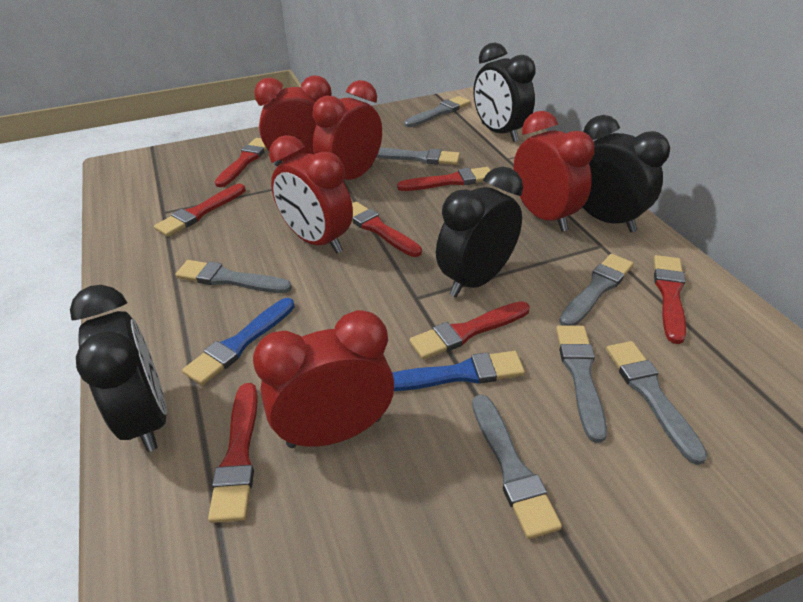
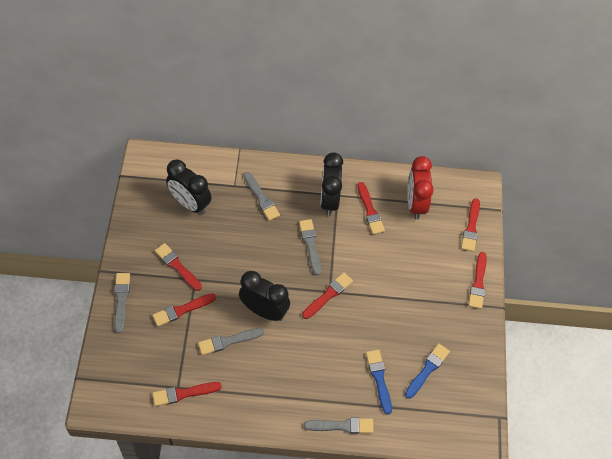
black clock: [70,285,167,452] [436,167,523,297] [474,43,536,142] [582,115,670,232] = 4 -> [166,159,211,215] [239,271,290,321] [320,152,343,216] = 3
grey brush: [175,260,292,293] [376,148,460,165] [404,96,471,127] [472,394,562,539] [556,325,607,443] [559,254,634,326] [606,341,708,465] = 7 -> [114,273,130,333] [198,328,264,355] [244,172,280,221] [299,219,321,275] [304,417,374,434] = 5
red clock: [253,310,394,448] [254,76,332,166] [269,135,353,253] [312,80,382,180] [513,111,595,232] = 5 -> [407,156,434,220] = 1

